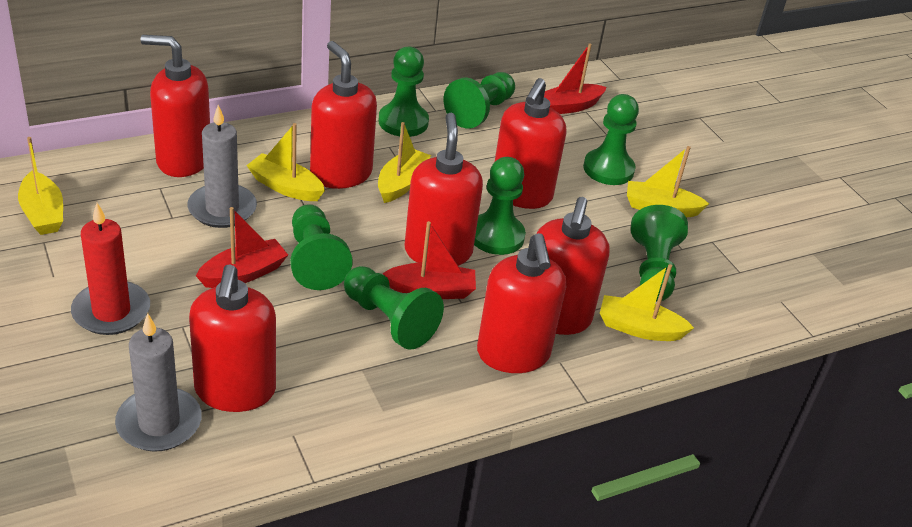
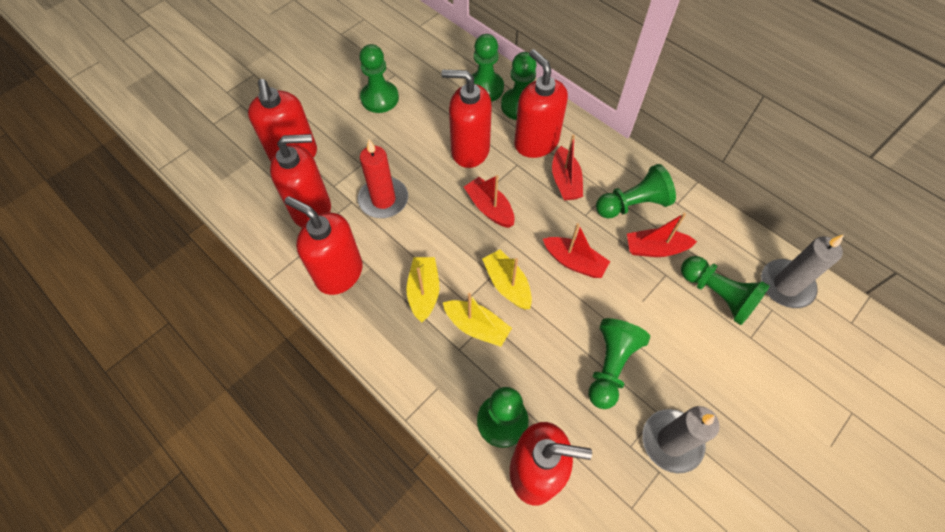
red boat: [196,207,288,288] [383,221,476,299] [544,43,607,114] = 3 -> [464,175,515,228] [543,223,610,278] [552,135,583,200] [627,213,697,257] = 4
red soap dispenser: [141,35,210,177] [189,264,276,412] [310,41,377,189] [404,113,483,266] [477,233,566,373] [495,78,566,209] [537,197,609,335] = 7 -> [248,79,317,161] [270,134,331,227] [284,196,363,295] [441,70,492,168] [510,422,592,506] [514,49,568,158] = 6
yellow boat: [18,137,63,235] [246,123,325,201] [378,122,431,203] [600,264,694,341] [627,146,709,217] = 5 -> [406,257,439,323] [443,293,512,347] [482,249,532,309] = 3

